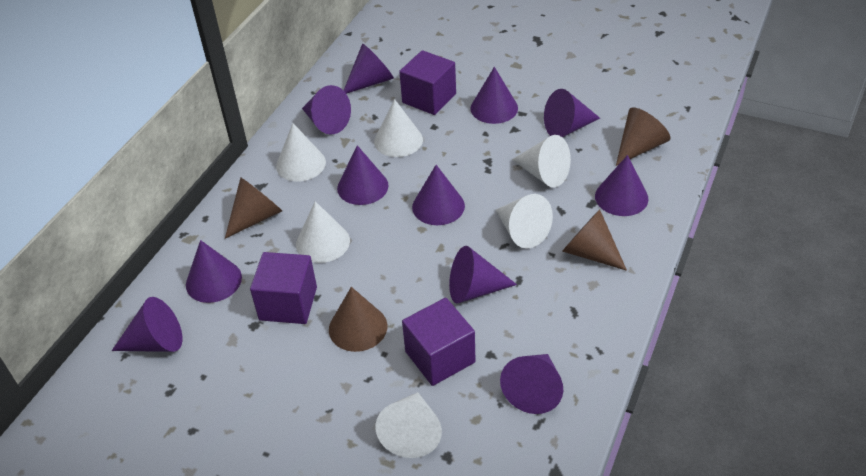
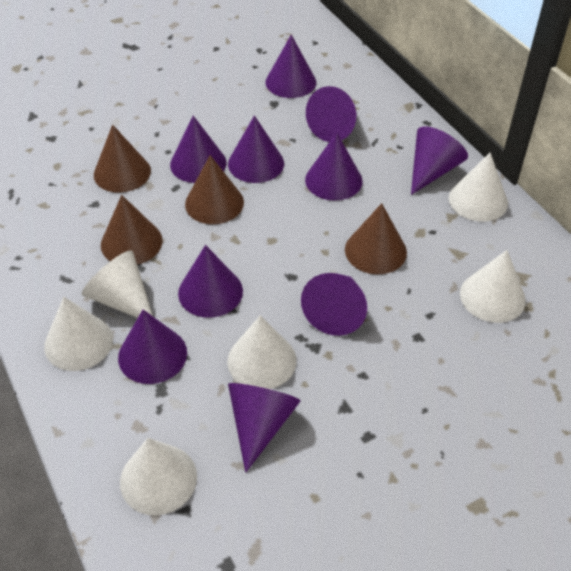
purple cone: [112,297,182,352] [186,240,242,303] [302,85,351,135] [337,145,388,205] [343,44,394,94] [412,165,465,225] [449,246,517,303] [471,67,518,124] [500,354,563,414] [544,89,600,137] [595,155,649,216] = 11 -> [118,310,187,384] [170,116,226,183] [178,245,243,318] [228,115,284,183] [228,383,301,472] [266,35,316,98] [301,273,367,336] [305,132,363,201] [306,86,356,142] [411,126,468,195] = 10
purple cube: [250,252,317,324] [399,50,456,115] [402,298,475,386] = 3 -> none = 0

